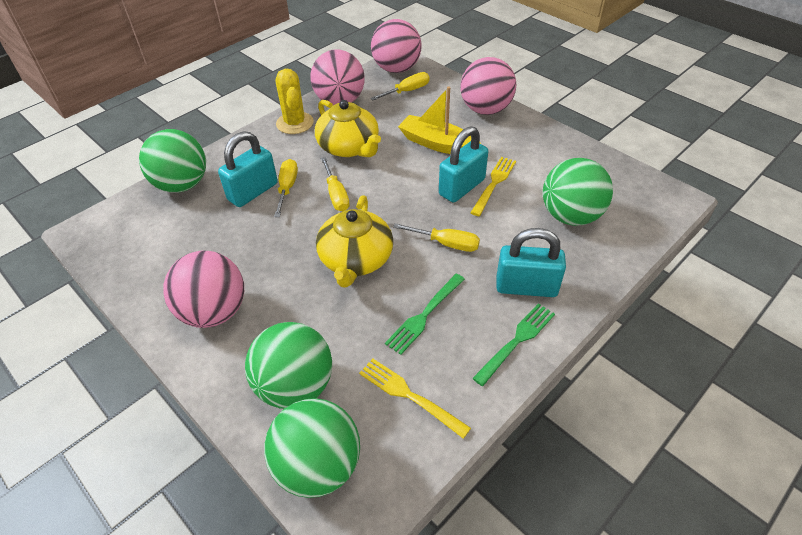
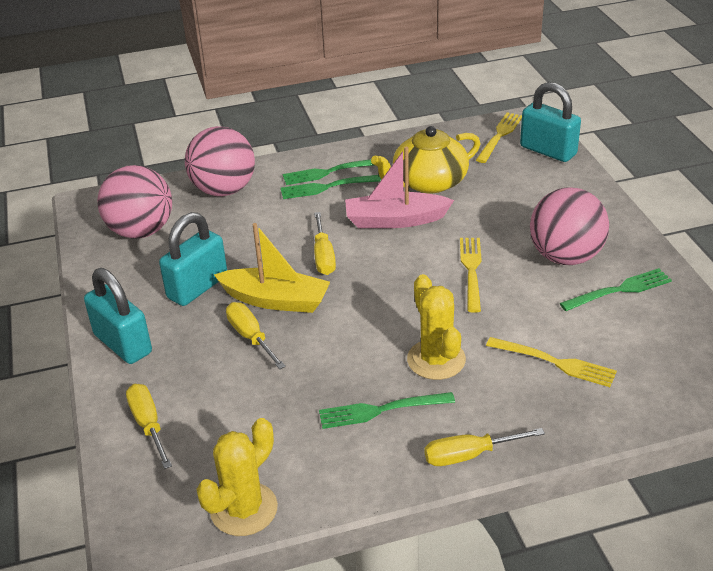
green ball: [139,129,206,193] [245,322,332,409] [264,398,360,498] [543,158,613,226] = 4 -> none = 0
green fork: [385,274,465,355] [472,303,555,386] = 2 -> [281,175,381,199] [283,159,374,185] [319,392,455,429] [560,268,672,311] = 4
pink ball: [163,251,244,328] [310,49,365,105] [371,19,421,73] [460,57,516,115] = 4 -> [97,165,172,239] [185,126,255,196] [530,187,609,265] = 3
pink boat: none = 0 -> [345,147,454,228] = 1
yellow cactus: [276,69,314,134] = 1 -> [196,418,278,536] [407,274,466,380] = 2
yellow fork: [359,358,471,439] [470,157,516,216] = 2 -> [460,238,482,313] [476,112,522,163] [486,337,617,387] = 3
yellow teapot: [315,100,381,157] [316,195,393,288] = 2 -> [371,126,480,193] = 1

